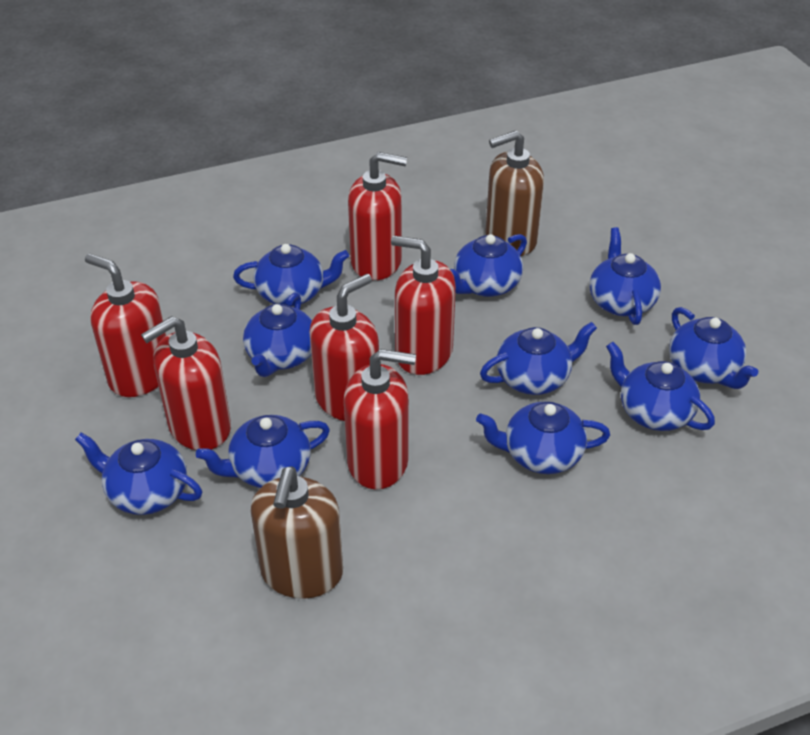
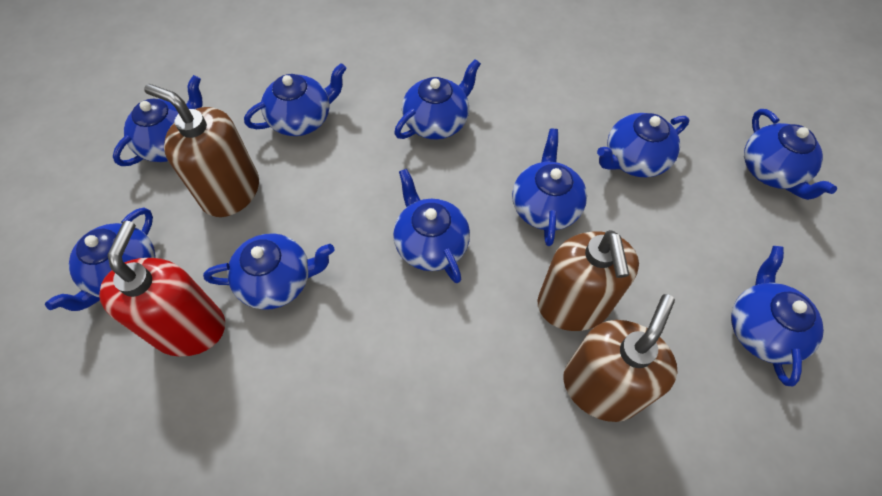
brown soap dispenser: [251,466,343,599] [485,130,544,256] = 2 -> [144,84,259,217] [537,230,639,331] [563,294,677,422] = 3
red soap dispenser: [85,253,167,397] [141,316,231,450] [309,274,379,421] [344,349,416,490] [348,152,407,281] [391,236,456,375] = 6 -> [99,221,225,356] = 1

